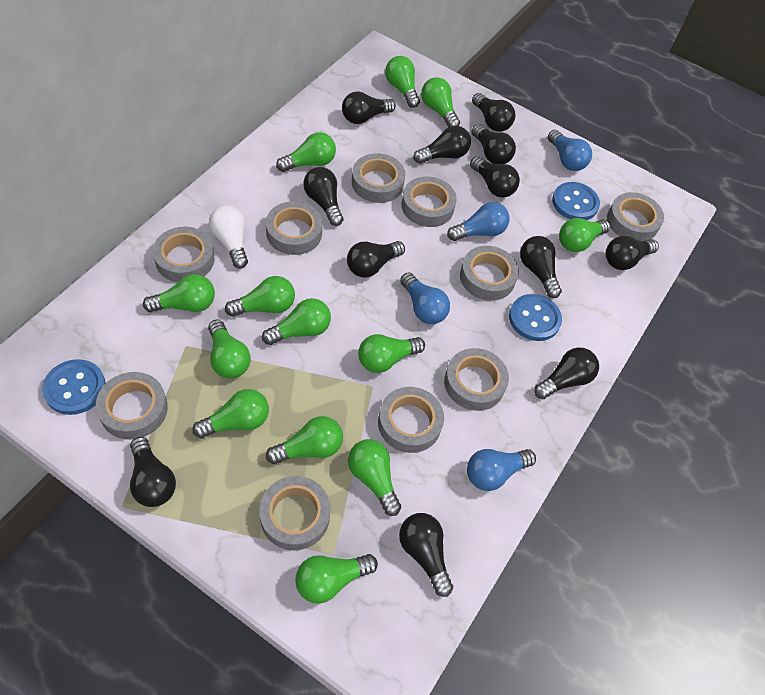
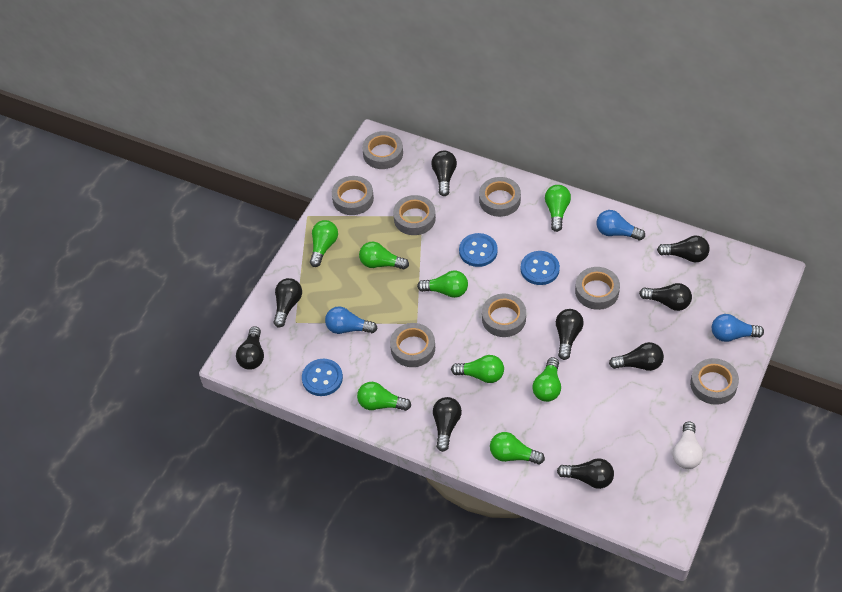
black light bulb: [130,437,176,507] [303,167,344,226] [342,91,396,124] [347,241,405,277] [399,513,453,597] [414,126,471,164] [470,156,520,198] [472,93,515,132] [472,124,516,164] [520,236,562,298] [534,347,599,399] [606,236,659,270] = 12 -> [236,326,264,370] [274,278,302,327] [431,151,457,196] [433,397,462,452] [556,309,584,360] [557,458,614,489] [609,342,664,371] [639,283,692,311] [657,236,710,262] = 9
blue light bulb: [400,272,450,324] [447,202,509,241] [467,449,536,491] [548,130,592,171] = 4 -> [325,306,378,334] [596,210,645,240] [712,314,764,342] = 3
green light bulb: [143,274,215,312] [192,389,269,439] [208,319,250,379] [225,276,295,317] [262,298,331,345] [266,416,343,464] [276,132,336,172] [295,554,378,604] [348,439,401,516] [358,334,425,373] [385,56,420,108] [421,77,460,127] [559,218,610,252] = 13 -> [310,220,338,267] [357,382,411,411] [359,242,409,270] [417,271,468,298] [451,355,504,383] [490,432,545,465] [532,357,561,402] [545,185,571,232] = 8
grey tape: [96,372,168,440] [153,227,214,282] [259,476,331,550] [266,201,322,255] [352,153,405,203] [378,387,444,453] [401,176,457,227] [444,348,509,411] [460,246,519,301] [607,192,664,241] = 10 -> [332,176,374,215] [362,131,403,169] [390,323,435,367] [393,195,436,235] [479,177,521,217] [482,294,526,337] [575,267,620,310] [690,358,739,405] = 8

